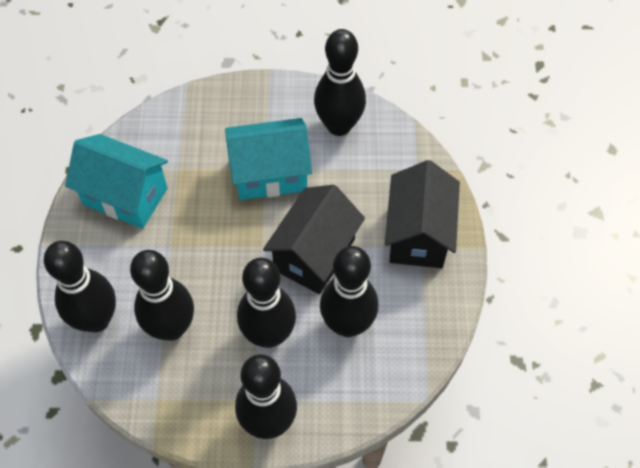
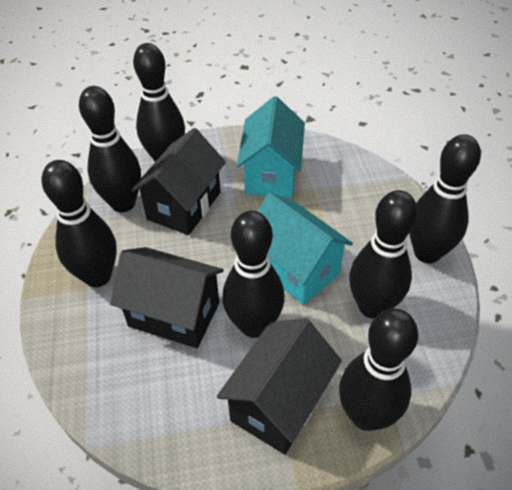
black bowling pin: [44,241,116,332] [130,250,194,341] [235,354,297,439] [237,258,296,348] [314,29,366,136] [320,246,378,337] = 6 -> [42,160,117,287] [79,86,141,212] [133,43,185,162] [223,211,285,338] [339,309,418,431] [349,190,418,319] [409,134,481,263] = 7
black house: [263,185,365,294] [385,160,460,268] = 2 -> [110,247,224,348] [131,128,226,235] [217,318,342,454] = 3

